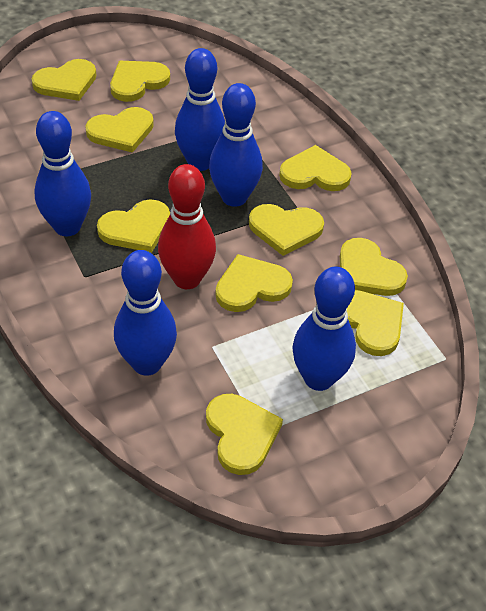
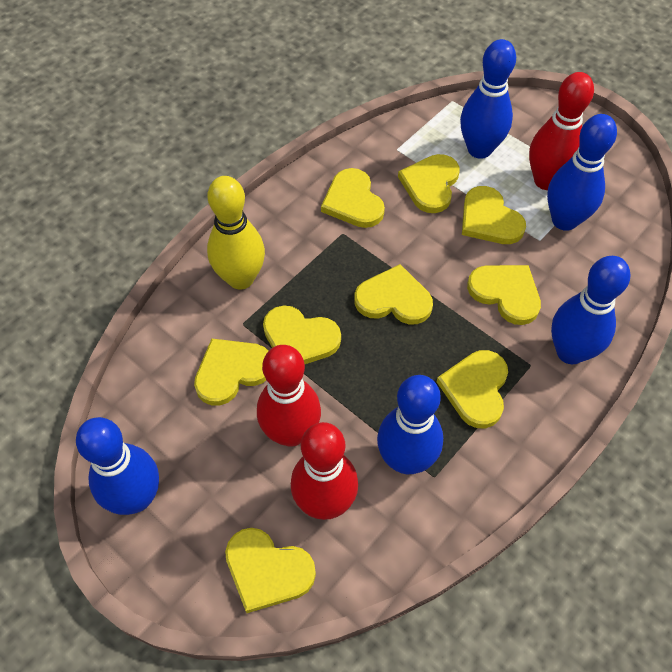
red bowling pin: [158,164,216,289] = 1 -> [257,345,321,447] [291,422,358,520] [529,72,594,190] = 3
yellow bowling pin: none = 0 -> [207,176,265,290] = 1
yellow heart: [32,59,96,101] [85,107,154,153] [97,199,170,253] [110,61,170,102] [206,394,283,475] [216,254,293,312] [249,204,324,256] [279,145,352,191] [340,238,408,296] [347,290,404,356] = 10 -> [194,339,268,406] [225,528,316,613] [263,306,341,364] [321,168,385,228] [354,264,433,325] [398,154,459,213] [437,350,508,428] [462,186,526,244] [467,265,541,325] = 9

